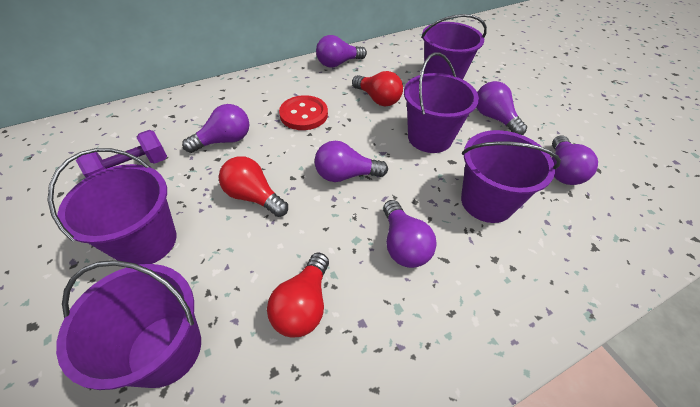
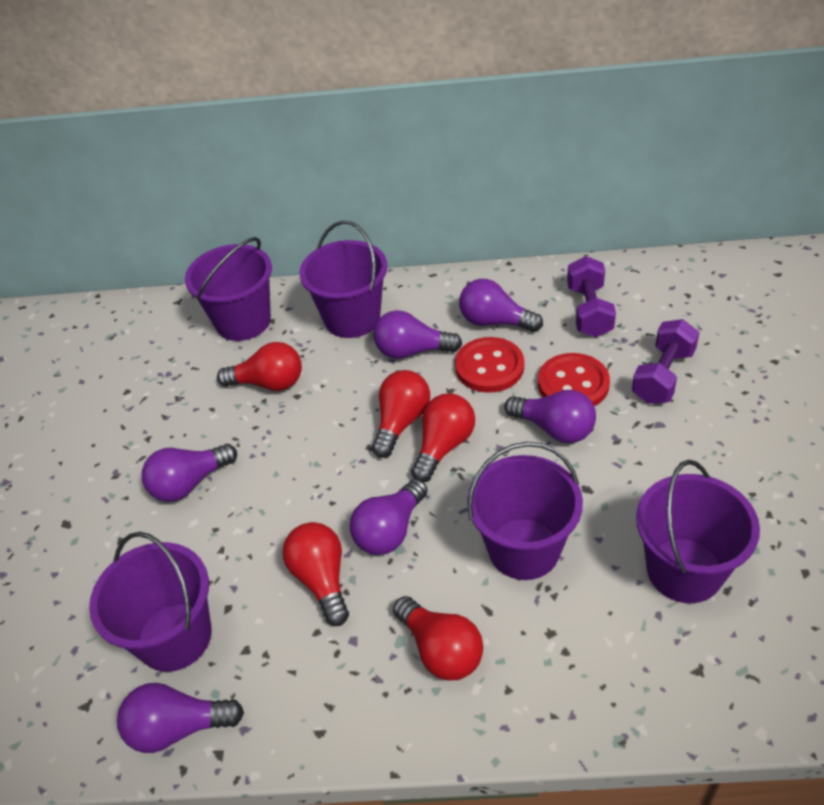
purple dumbbell: [76,130,167,178] = 1 -> [567,256,616,337] [632,319,699,404] = 2
red button: [279,95,328,130] = 1 -> [455,337,524,393] [538,353,610,406] = 2
red light bulb: [219,156,288,217] [267,253,329,338] [352,71,403,107] = 3 -> [217,342,302,391] [283,522,349,626] [372,370,430,458] [393,596,483,681] [411,393,475,482] = 5

